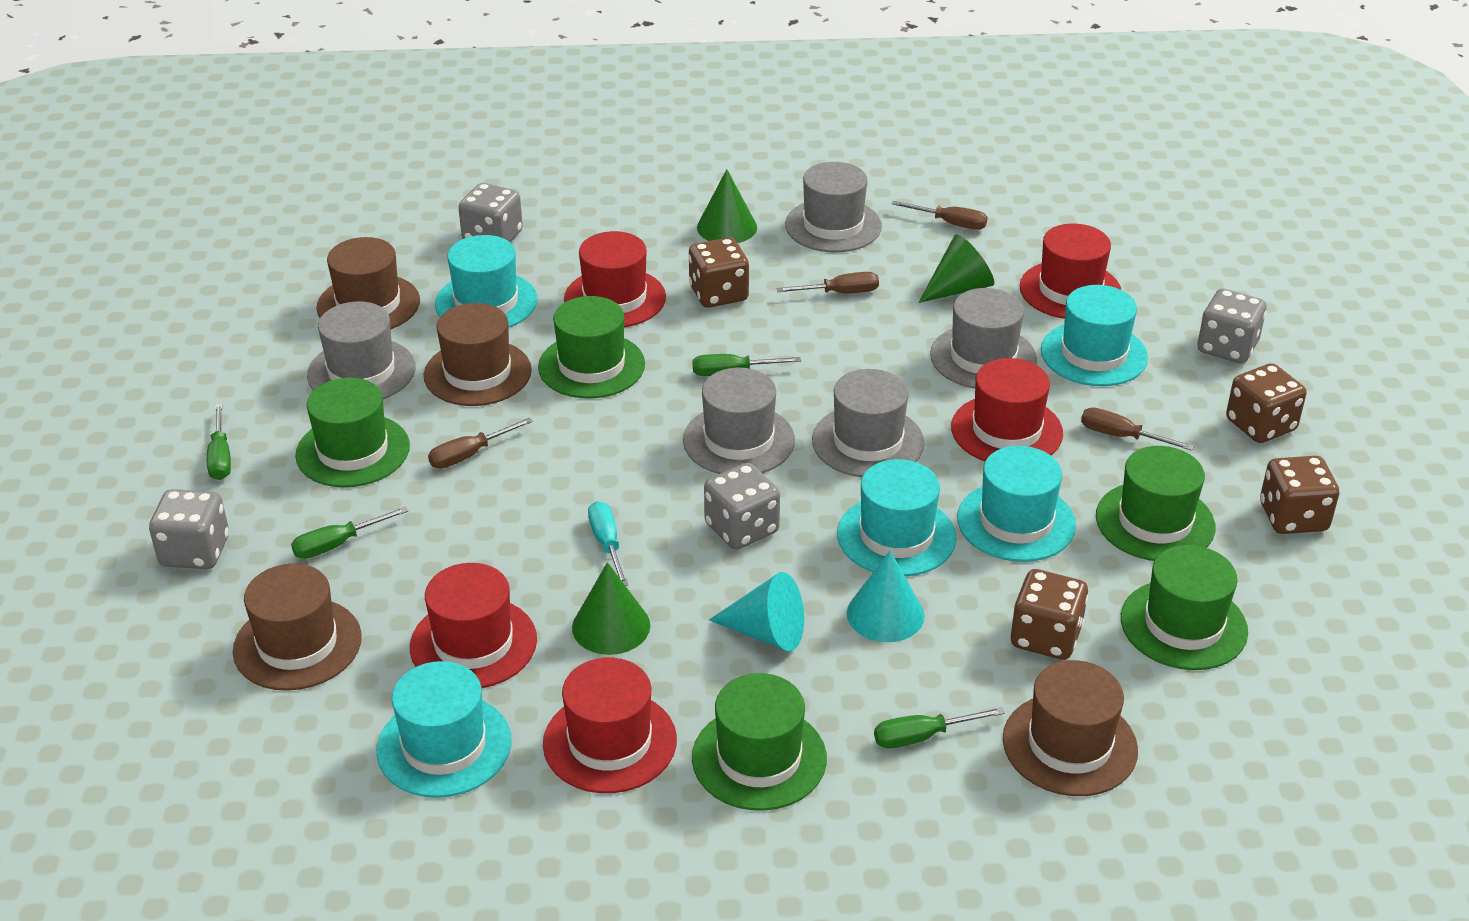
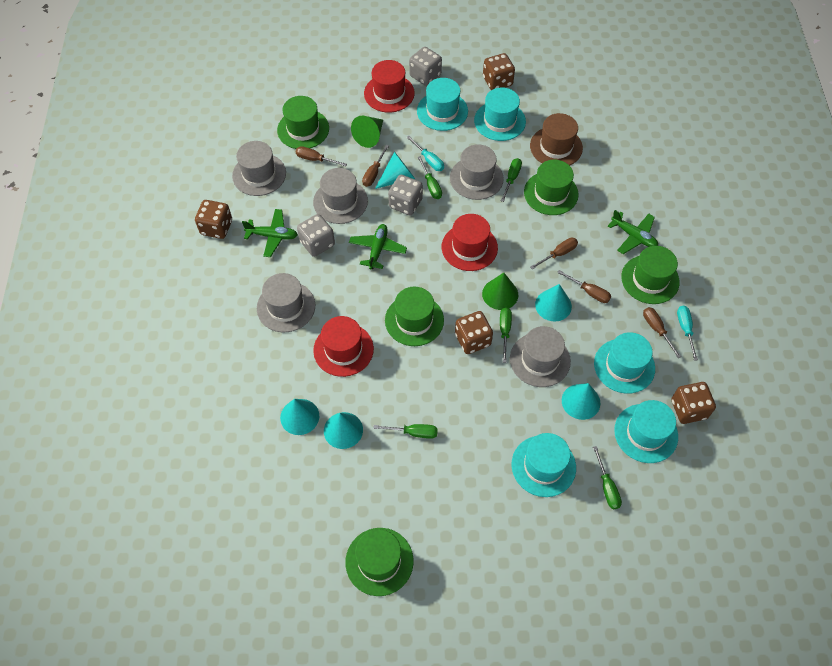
brown hat: [233,563,362,691] [316,237,420,329] [424,303,532,406] [1003,660,1138,796] = 4 -> [530,113,583,166] = 1
brown screwdriver: [428,417,533,469] [776,272,879,293] [892,201,988,230] [1081,407,1194,451] = 4 -> [296,146,347,166] [362,145,389,187] [530,237,578,269] [557,270,611,303] [643,307,681,358] = 5
green cone: [572,562,650,655] [697,169,757,243] [918,235,994,303] = 3 -> [351,116,383,148] [482,273,518,310] = 2
green plane: none = 0 -> [242,209,298,257] [349,224,407,270] [608,210,658,254] = 3
green screwdriver: [207,403,231,480] [291,507,408,559] [692,354,801,376] [874,707,1005,748] = 4 -> [373,424,438,439] [418,156,442,199] [500,308,512,363] [501,158,522,202] [593,446,622,509] = 5
grey dice: [149,489,229,569] [458,183,523,242] [704,463,780,550] [1197,289,1267,364] = 4 -> [297,214,335,257] [388,175,423,215] [409,47,442,86] = 3
red hat: [410,563,537,688] [543,658,677,793] [564,231,666,327] [951,358,1063,461] [1020,224,1121,319] = 5 -> [313,316,374,377] [364,60,415,113] [442,214,498,271] = 3
turquoise cone: [709,572,804,651] [847,551,925,642] = 2 -> [280,399,319,435] [324,412,363,449] [375,152,415,189] [535,284,572,322] [562,383,600,420] = 5
turquoise screwdriver: [588,501,628,586] = 1 -> [407,136,444,171] [677,306,698,361] = 2

